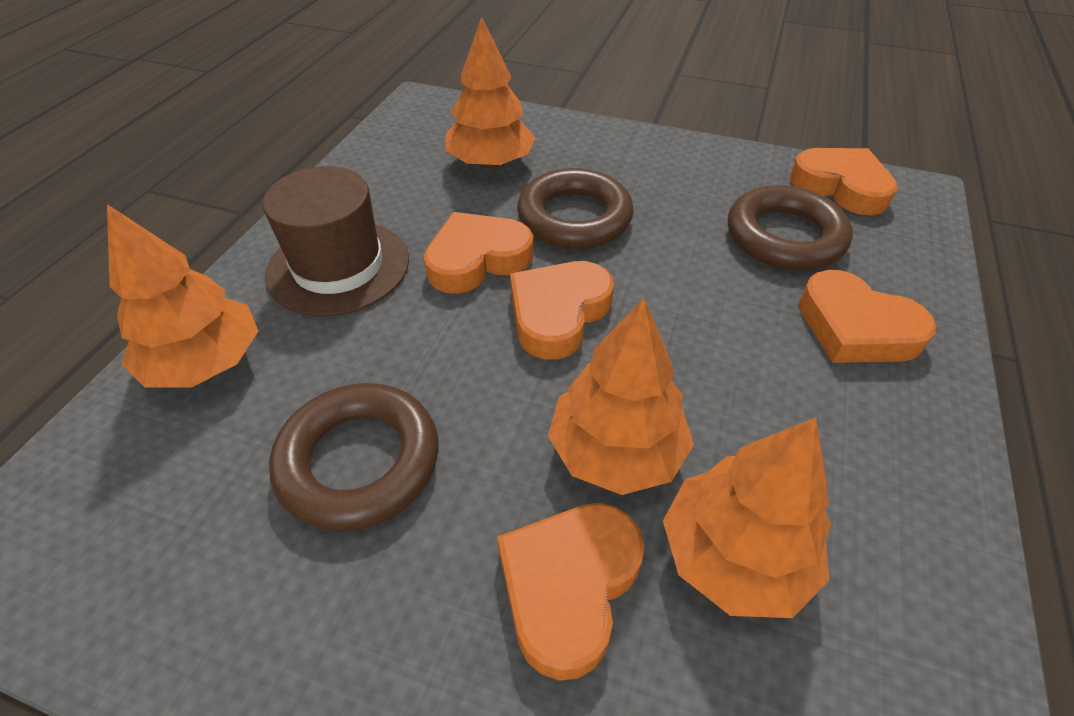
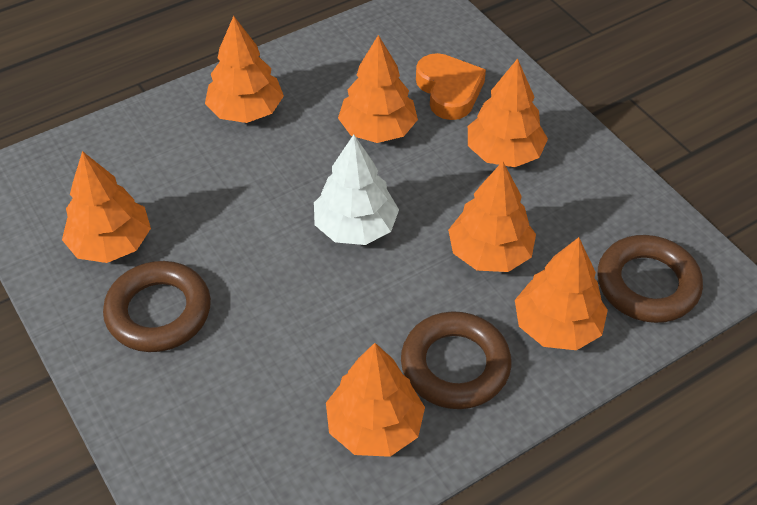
brown hat: [263,166,409,316] = 1 -> none = 0
orange heart: [424,212,533,294] [497,503,644,681] [510,261,614,360] [790,148,898,215] [799,270,936,363] = 5 -> [416,53,486,120] = 1
orange tree: [107,204,258,388] [445,17,536,168] [548,298,694,495] [663,417,831,618] = 4 -> [62,151,151,263] [205,16,284,123] [326,343,425,457] [338,35,418,143] [448,161,536,272] [468,58,548,167] [515,237,608,350] = 7
white tree: none = 0 -> [314,135,399,245] = 1

